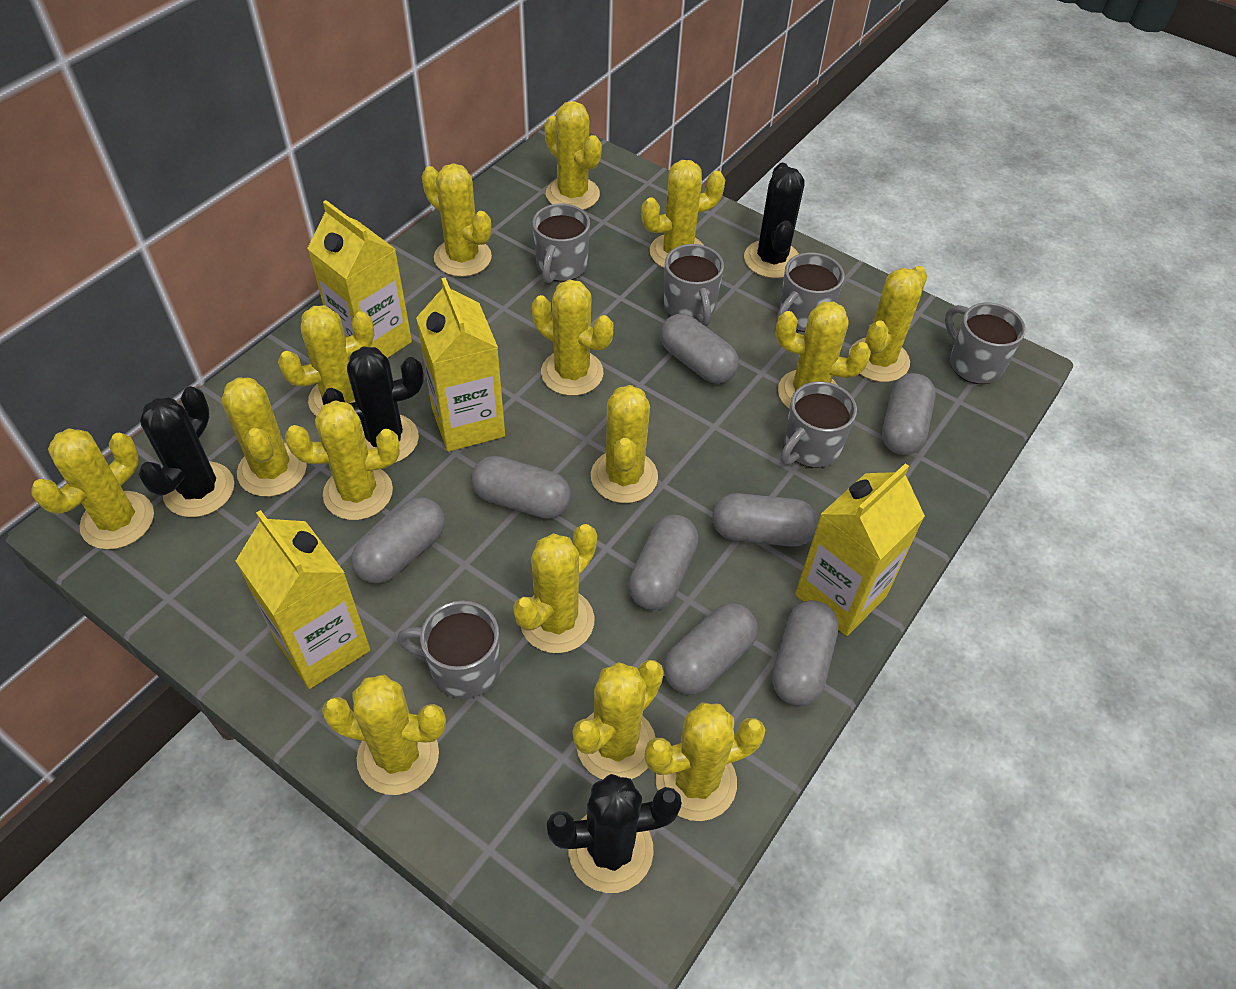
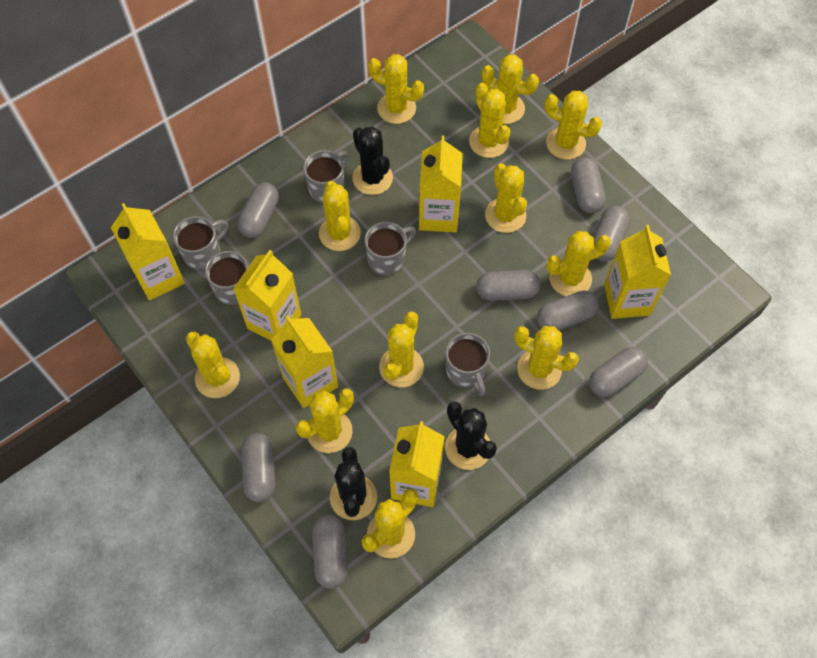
black cactus: [138,386,234,517] [322,346,424,463] [547,774,682,893] [744,163,805,278] = 4 -> [330,447,377,520] [352,127,393,195] [445,402,497,470] = 3
grey mug: [397,601,500,699] [533,204,590,283] [664,244,724,326] [776,252,845,332] [780,381,857,468] [945,303,1026,384] = 6 -> [173,216,228,270] [195,251,248,305] [303,150,348,203] [365,222,416,276] [445,333,490,396] = 5
yellow cactus: [31,428,154,550] [222,377,307,497] [278,305,374,416] [285,400,400,520] [322,674,446,795] [422,163,492,277] [513,524,597,653] [532,279,613,396] [544,101,602,210] [573,660,664,779] [591,385,658,503] [641,160,725,268] [645,703,765,821] [775,301,871,409] [849,266,927,382] = 15 -> [186,332,240,398] [296,388,354,453] [319,181,361,251] [362,489,418,558] [368,54,424,124] [379,311,424,387] [469,83,510,158] [481,55,539,124] [485,163,527,233] [514,326,579,390] [544,91,602,160] [546,231,611,296] = 12
yellow carton: [236,510,370,689] [307,200,412,358] [416,277,505,452] [795,463,925,636] = 4 -> [111,203,185,301] [233,250,302,341] [271,316,338,408] [389,421,445,507] [419,136,463,232] [604,225,671,319] = 6

